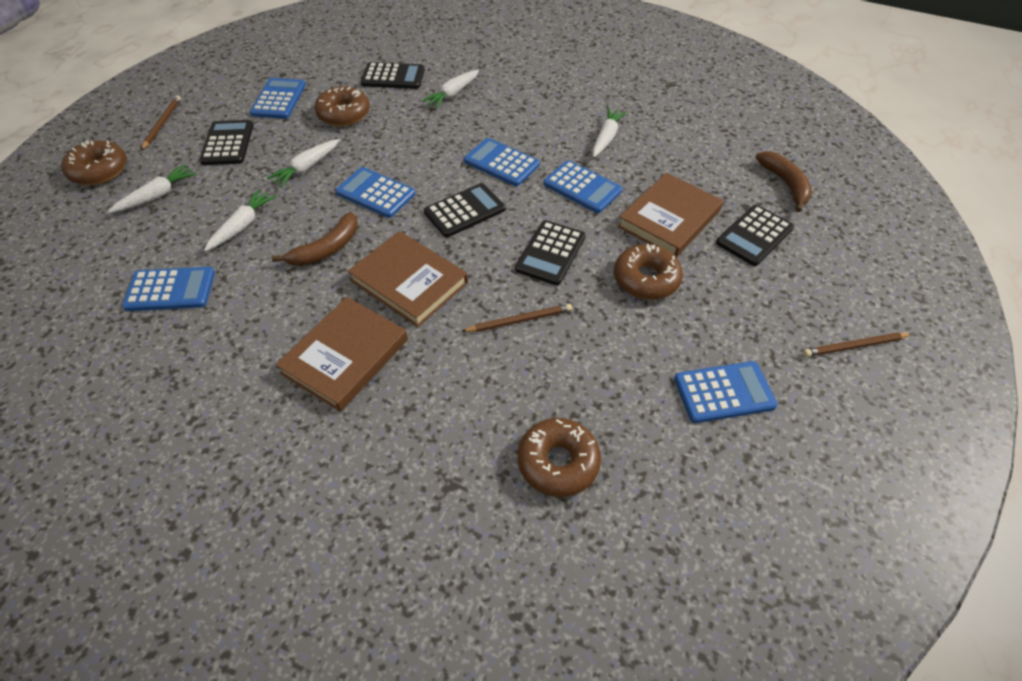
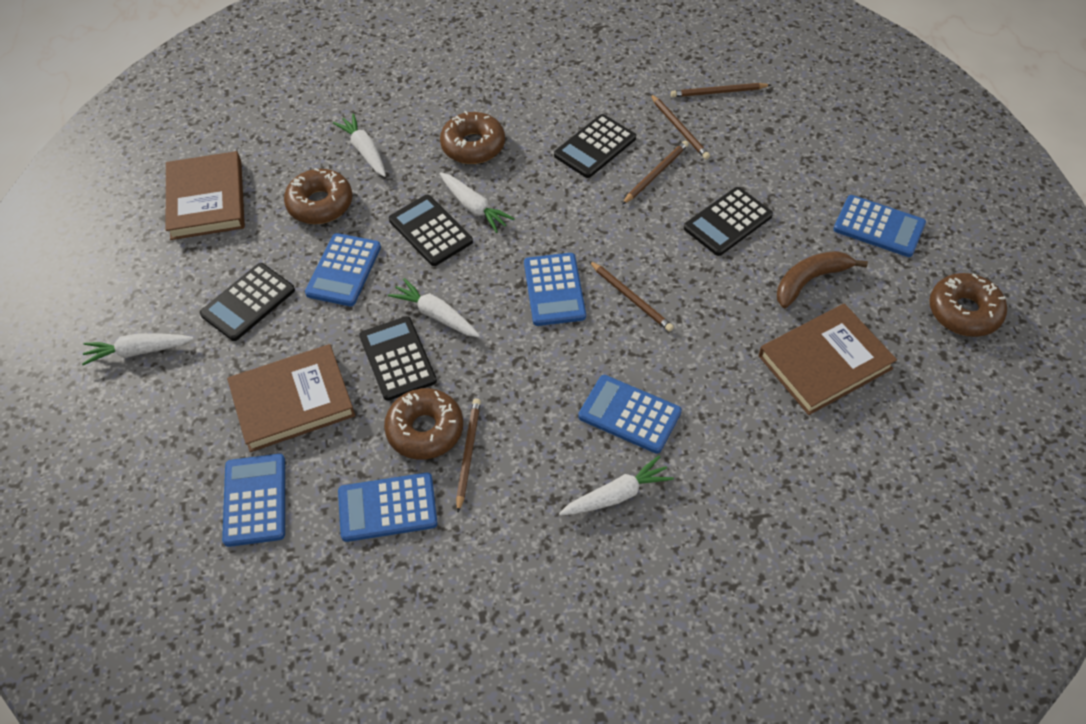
brown banana: [272,212,358,266] [755,151,812,212] = 2 -> [777,251,868,308] = 1
brown pencil: [141,95,181,151] [461,304,572,332] [803,333,912,357] = 3 -> [456,398,481,512] [589,261,674,332] [622,141,689,204] [650,94,710,159] [671,83,771,97] = 5

